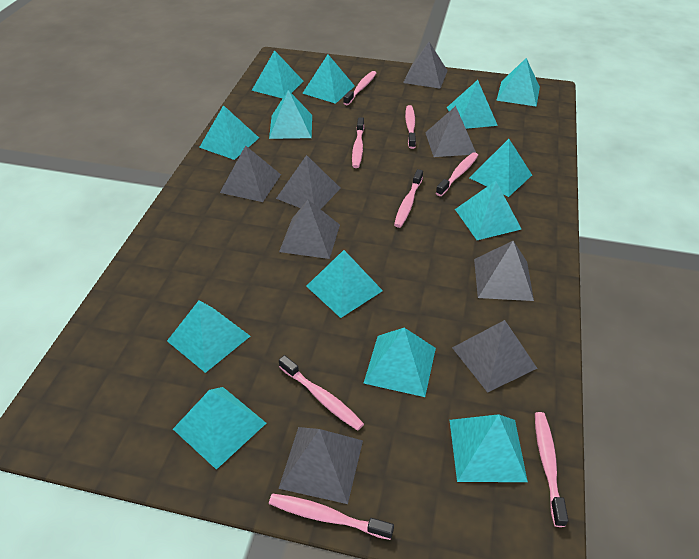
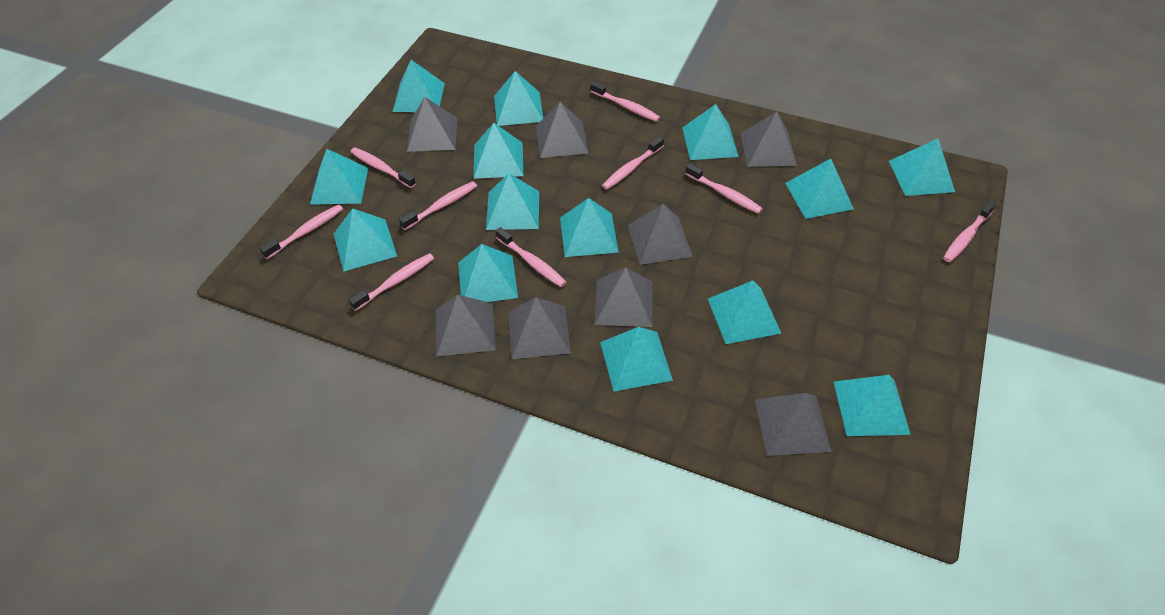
pink toothbrush: [269,494,394,540] [279,355,364,431] [343,71,377,105] [352,117,364,168] [394,169,423,228] [405,105,416,149] [436,152,478,196] [535,412,568,527] = 8 -> [260,205,343,259] [349,253,434,311] [350,148,416,188] [399,181,477,230] [495,227,566,287] [591,81,660,122] [602,136,664,190] [685,163,763,214] [943,201,996,262] = 9
turquoise pyramid: [167,301,250,373] [173,387,266,470] [199,105,259,160] [251,50,303,99] [269,90,312,139] [302,54,355,104] [306,250,383,318] [364,328,436,397] [447,80,498,129] [450,414,528,482] [455,181,522,240] [469,139,532,197] [496,58,540,107] = 13 -> [310,149,368,205] [334,208,397,272] [392,60,445,112] [458,244,518,302] [474,123,523,179] [486,173,539,230] [494,71,543,126] [560,198,619,257] [600,327,673,392] [682,104,739,160] [708,280,782,344] [785,159,854,219] [834,375,911,436] [889,139,955,196] = 14

